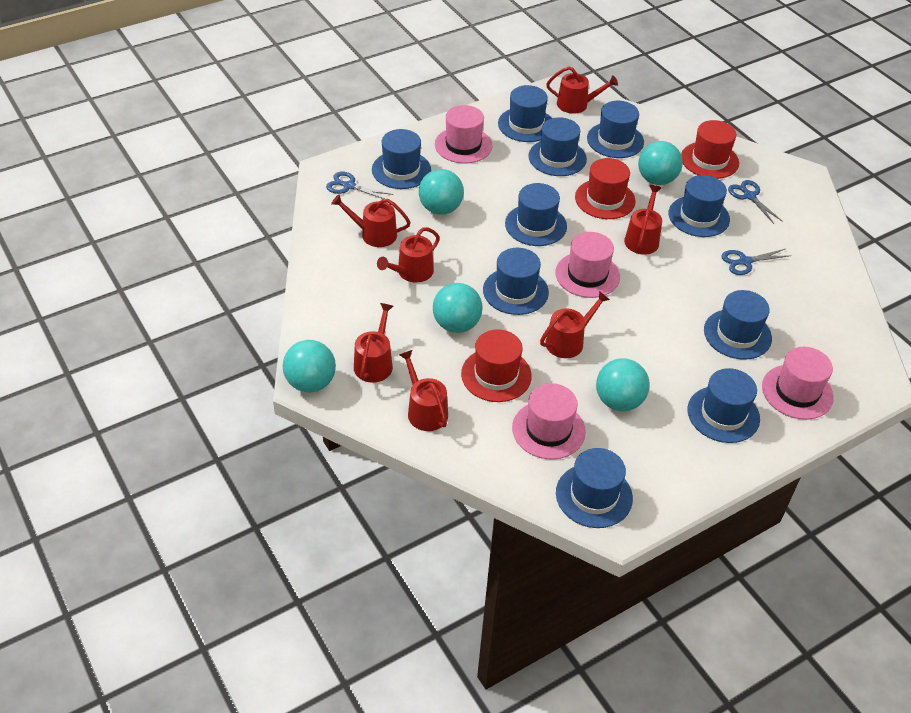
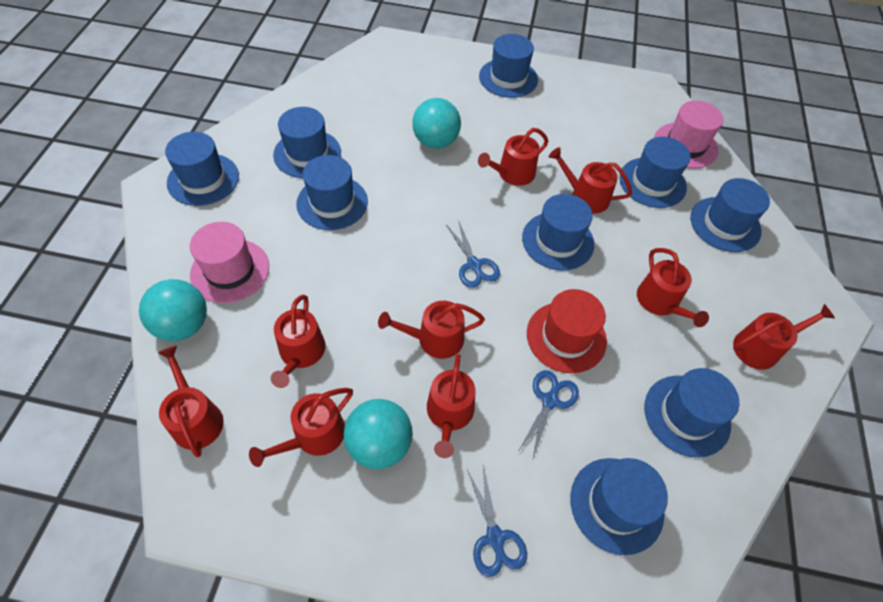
blue hat: [372,129,431,189] [483,248,549,315] [498,85,552,142] [505,183,567,246] [528,117,587,176] [556,448,633,528] [587,101,644,158] [668,175,730,237] [688,368,760,443] [704,290,772,360] = 10 -> [165,132,239,206] [273,107,341,178] [296,155,368,230] [479,34,538,98] [522,194,594,271] [570,458,668,555] [619,137,690,208] [644,368,739,458] [690,178,770,252] = 9
pink hat: [435,105,493,164] [512,383,586,459] [555,232,620,298] [762,347,834,420] = 4 -> [190,222,269,303] [654,100,724,169] = 2
red hat: [461,329,532,402] [575,158,636,219] [681,120,739,179] = 3 -> [527,289,607,373] = 1
red watering can: [331,194,411,247] [354,303,393,383] [377,227,440,282] [399,350,448,431] [540,291,610,358] [546,66,618,114] [624,185,662,254] = 7 -> [158,346,224,457] [249,388,353,467] [271,295,325,388] [378,301,485,359] [427,354,475,458] [478,128,548,186] [549,147,632,214] [637,248,709,327] [733,304,835,370] = 9
turquoise ball: [283,340,336,392] [419,169,464,215] [433,283,483,333] [596,358,650,411] [638,141,683,185] = 5 -> [139,279,207,341] [344,399,413,469] [412,98,461,149] = 3

